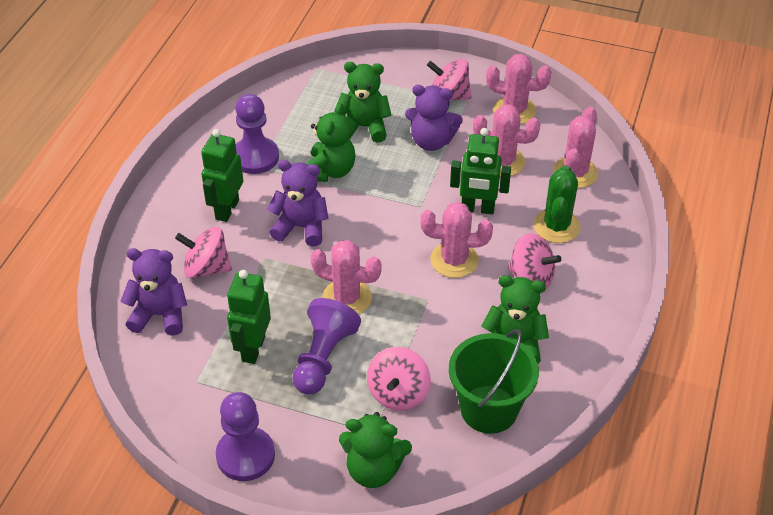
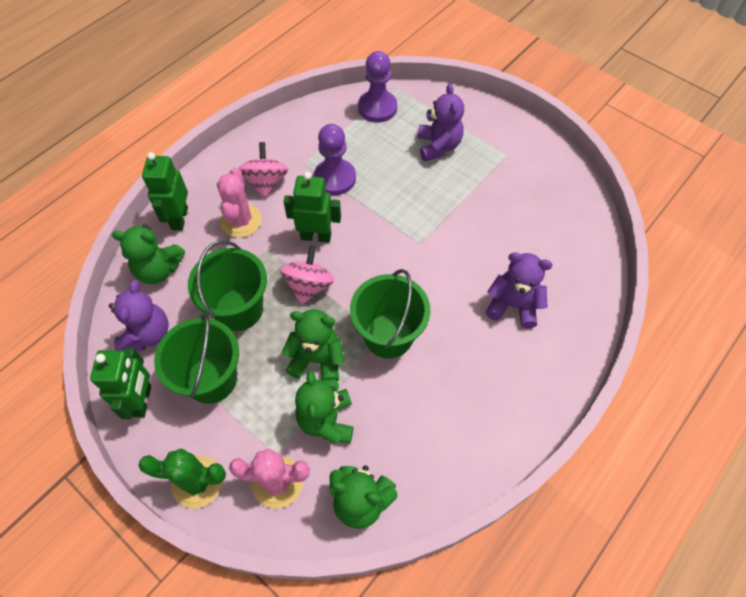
green bucket: [449,329,539,434] = 1 -> [154,313,239,404] [188,240,267,331] [350,269,430,358] = 3
pink cactus: [310,240,382,315] [421,202,493,278] [473,104,540,177] [486,54,552,124] [553,107,598,188] = 5 -> [217,168,262,238] [229,449,310,509] = 2
pink spinning top: [175,227,232,279] [367,347,431,411] [427,59,471,100] [508,233,561,290] = 4 -> [238,142,288,199] [280,246,334,305] = 2
purple pawn: [216,392,275,481] [235,94,279,174] [293,298,361,394] = 3 -> [314,124,356,195] [358,51,397,123] = 2

